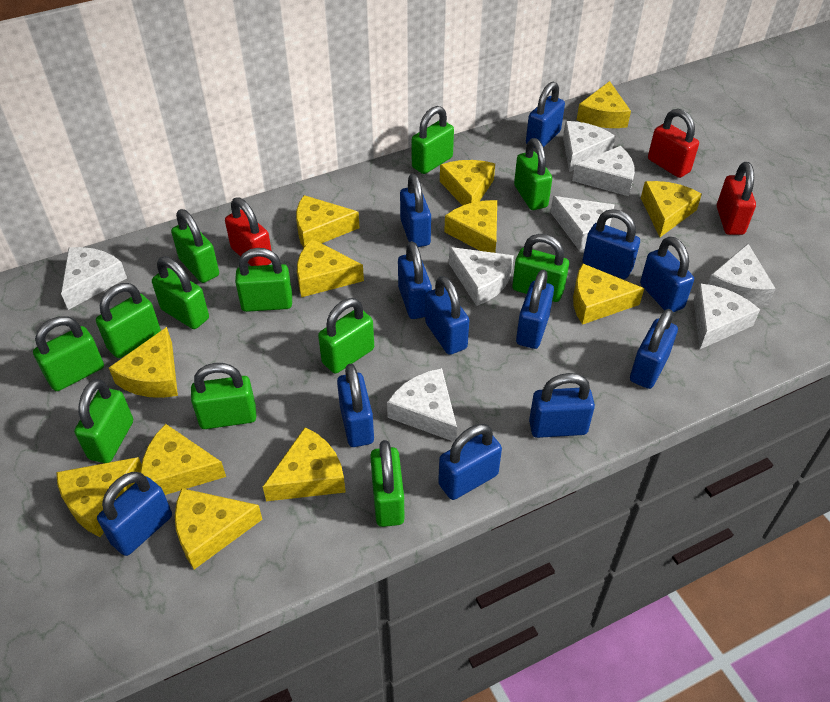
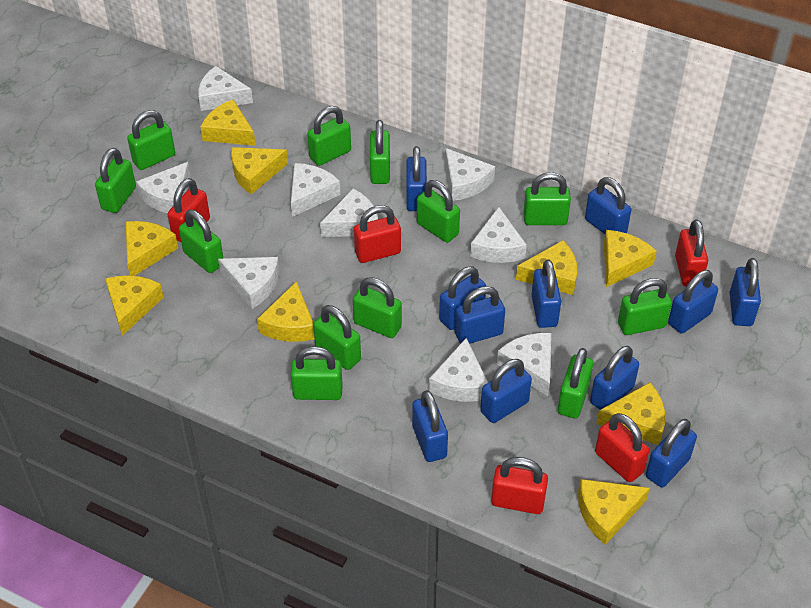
blue padlock: [97,472,172,556] [337,364,374,447] [398,241,432,319] [400,174,431,247] [425,276,469,355] [438,424,502,500] [516,270,554,349] [526,82,565,148] [529,373,595,438] [582,209,640,279] [630,309,678,389] [640,236,694,312] = 12 -> [406,146,427,211] [412,390,448,462] [439,267,486,330] [454,286,505,344] [480,359,532,423] [532,259,561,328] [585,177,631,234] [590,346,639,410] [646,419,697,487] [668,270,718,334] [730,258,761,326] = 11
red padlock: [225,197,272,266] [648,109,699,178] [717,162,756,235] = 3 -> [168,178,210,242] [354,205,401,263] [491,457,548,514] [595,413,650,482] [675,219,708,286] = 5
white cheese: [61,247,127,310] [387,368,457,442] [449,247,514,306] [550,196,614,251] [563,121,615,172] [572,146,635,196] [694,283,760,349] [708,244,776,306] = 8 -> [136,162,190,213] [198,66,253,111] [218,257,280,309] [291,163,340,217] [320,188,378,237] [429,338,488,402] [445,148,495,201] [470,207,527,263] [497,333,551,396] = 9
yellow cheese: [56,457,142,537] [109,327,178,398] [140,424,226,495] [175,488,263,569] [263,427,346,501] [296,195,360,248] [297,239,364,297] [440,160,495,206] [444,200,497,253] [573,263,644,325] [577,81,631,128] [641,181,702,237] = 12 -> [105,275,164,336] [126,221,178,276] [200,99,256,146] [231,147,288,194] [257,281,314,342] [516,240,577,295] [578,479,650,545] [596,382,665,445] [604,230,657,287] = 9

